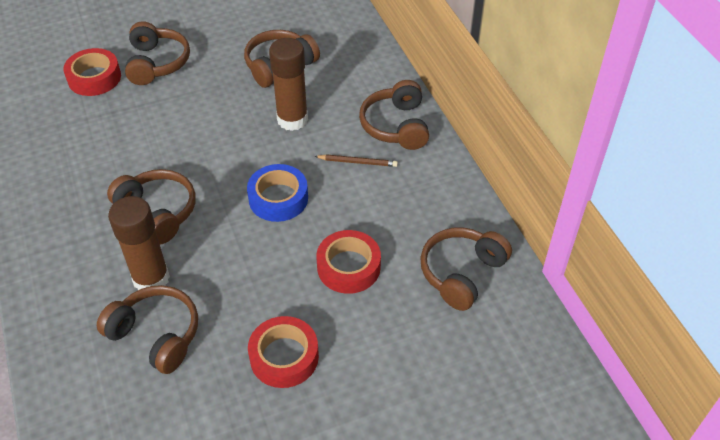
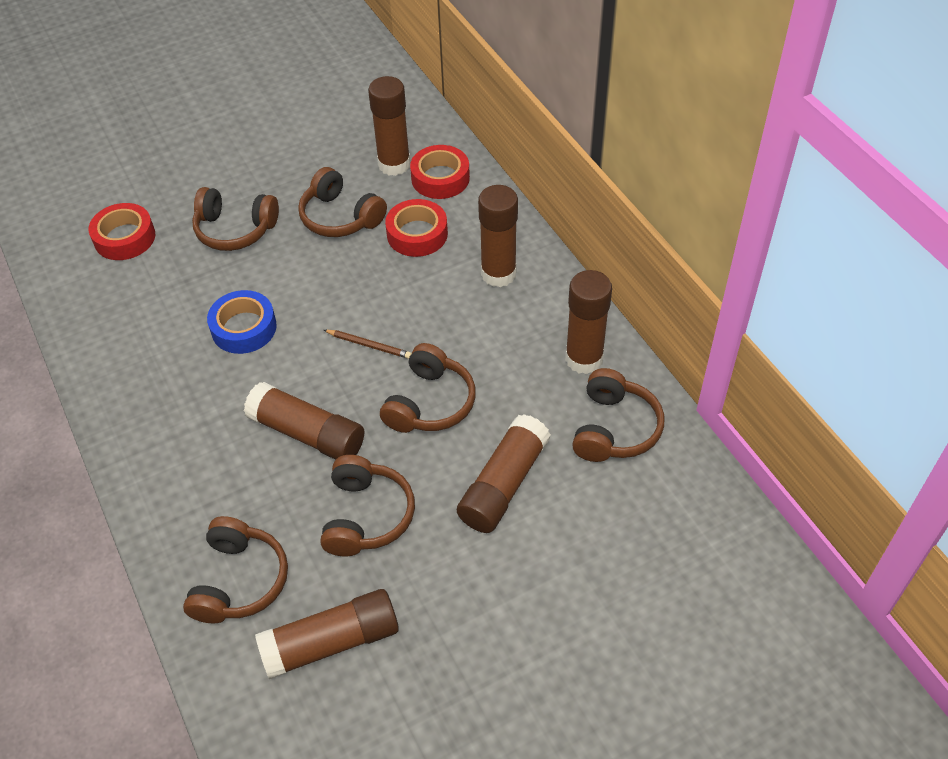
brown glue stick: [108,196,170,290] [269,38,308,131] = 2 -> [244,382,364,460] [255,589,399,679] [368,76,411,176] [457,414,551,533] [478,185,518,287] [565,270,612,374] = 6

